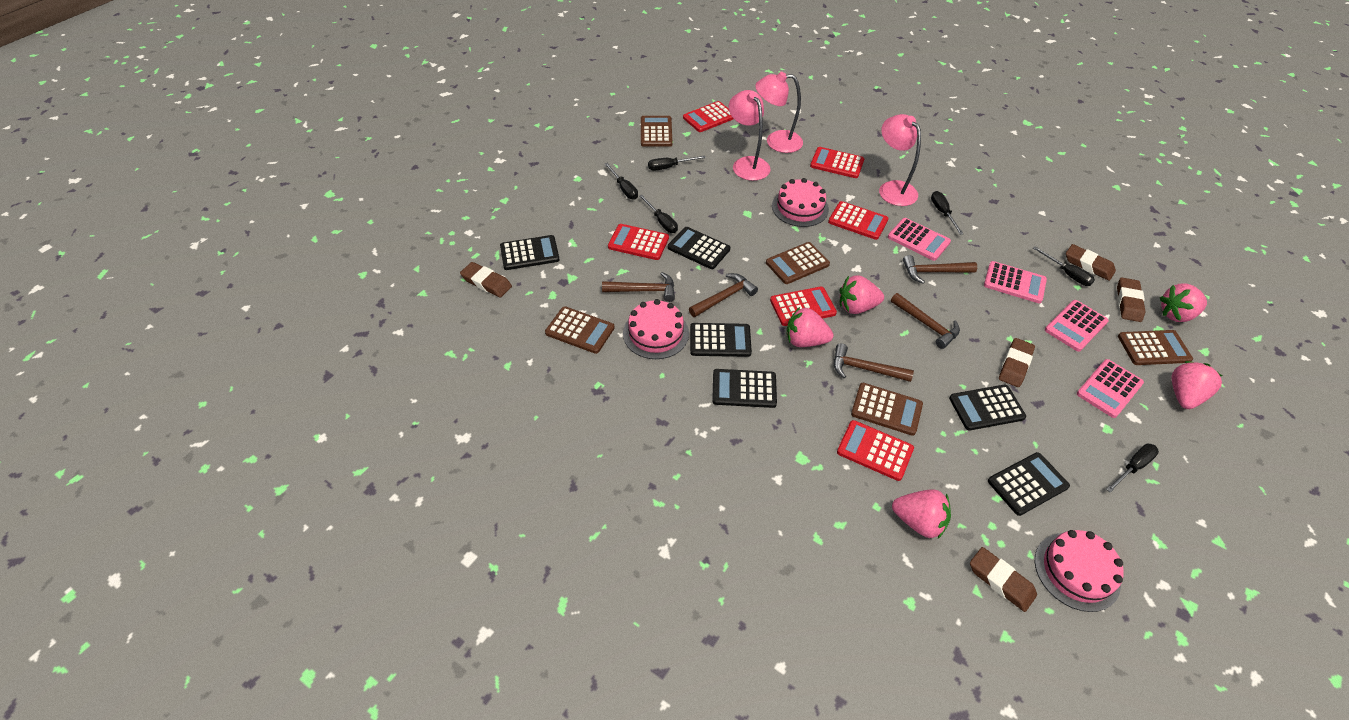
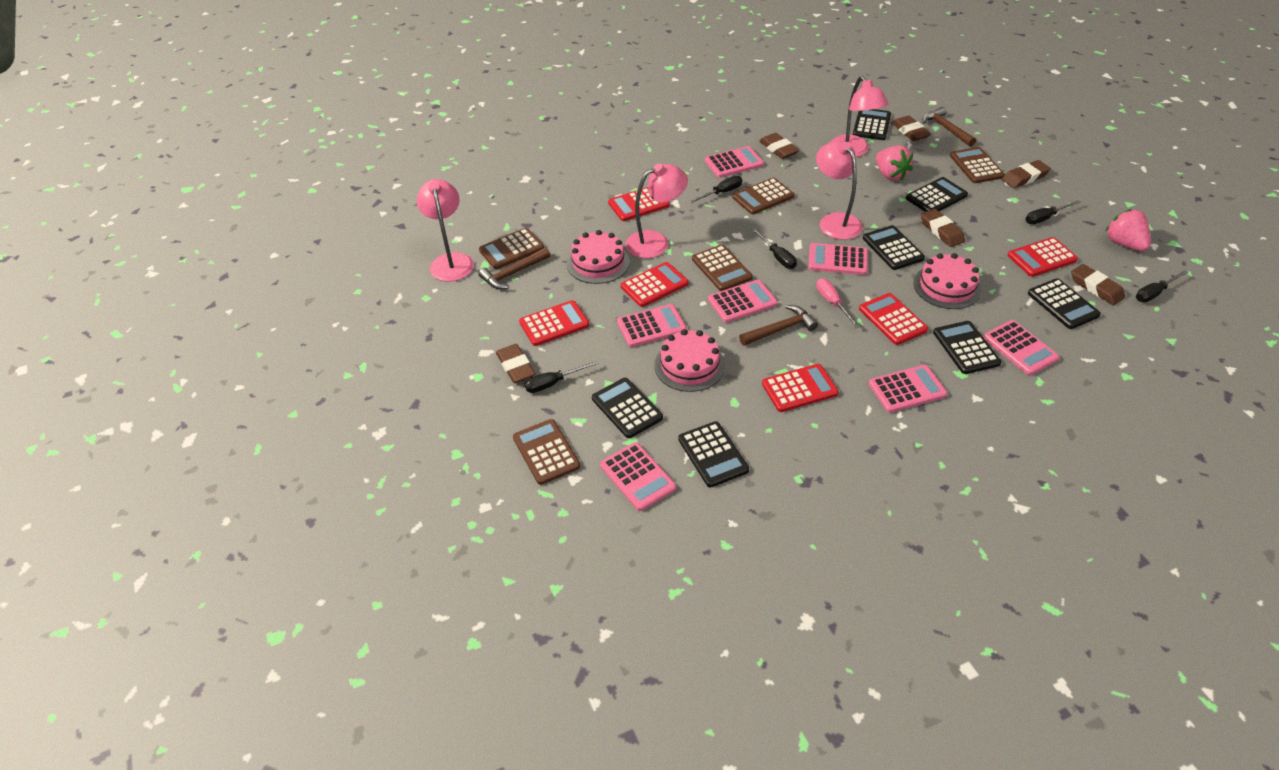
black calculator: [500,235,560,270] [668,227,730,269] [690,323,752,357] [712,369,777,408] [949,385,1026,431] [988,452,1070,516] = 6 -> [592,378,663,438] [678,421,749,487] [853,109,891,140] [863,225,925,270] [906,177,968,212] [933,321,1001,374] [1028,278,1101,329] = 7
black screwdriver: [605,163,638,200] [639,195,678,233] [648,155,706,171] [931,191,963,235] [1033,247,1095,286] [1106,443,1159,493] = 6 -> [524,361,598,393] [689,176,742,203] [752,228,797,269] [1025,200,1081,224] [1136,270,1188,302] = 5
brown eraser: [460,262,512,298] [970,547,1037,612] [999,338,1035,387] [1066,244,1116,281] [1117,277,1145,322] = 5 -> [496,344,535,383] [759,133,799,159] [891,116,931,141] [921,209,965,247] [1002,160,1051,188] [1071,264,1125,305] = 6
brown hammer: [602,272,675,302] [689,273,758,317] [834,343,914,382] [891,293,960,349] [903,255,977,284] = 5 -> [478,247,550,289] [739,305,818,346] [923,107,976,147] = 3
pink calculator: [888,218,951,261] [984,261,1047,303] [1045,300,1109,352] [1077,359,1144,418] = 4 -> [600,442,676,511] [617,304,687,347] [705,146,764,178] [708,279,778,323] [808,243,868,275] [869,365,947,413] [983,320,1060,375] = 7
pink lamp: [729,90,771,181] [755,72,803,153] [879,114,921,206] = 3 -> [416,179,474,282] [625,163,688,258] [816,140,863,240] [831,76,888,157] = 4
pink screwdriver: none = 0 -> [816,278,860,327] = 1
pink strawberry: [787,307,833,347] [840,275,884,314] [892,489,951,539] [1160,284,1207,322] [1172,361,1222,409] = 5 -> [876,145,913,181] [1106,209,1151,251] = 2

